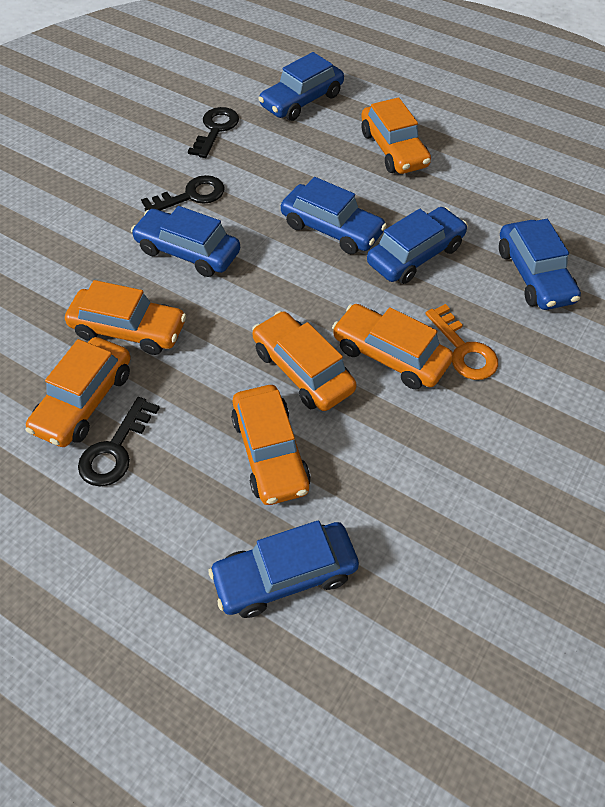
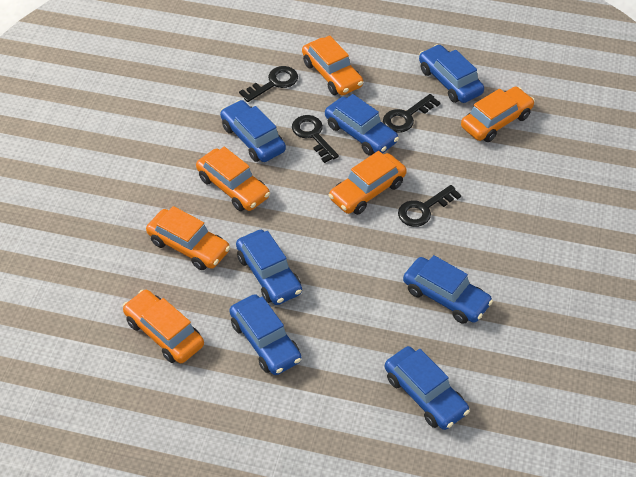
black key: [78,397,160,487] [141,175,225,211] [188,107,239,158] = 3 -> [239,66,298,102] [292,115,339,163] [383,94,441,133] [398,185,461,227] = 4
blue car: [131,206,240,277] [208,520,359,618] [258,52,344,121] [281,177,387,254] [367,207,468,284] [499,219,581,310] = 6 -> [220,100,286,162] [229,294,302,375] [236,230,302,305] [325,94,399,156] [385,346,470,430] [403,255,493,324] [419,44,484,103] = 7
orange key: [425,304,498,380] = 1 -> none = 0

